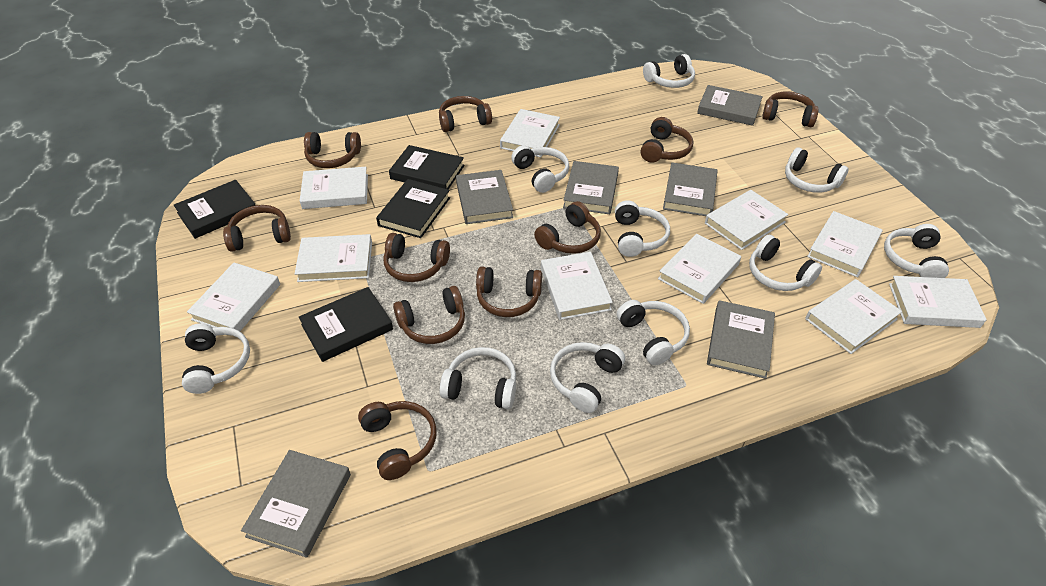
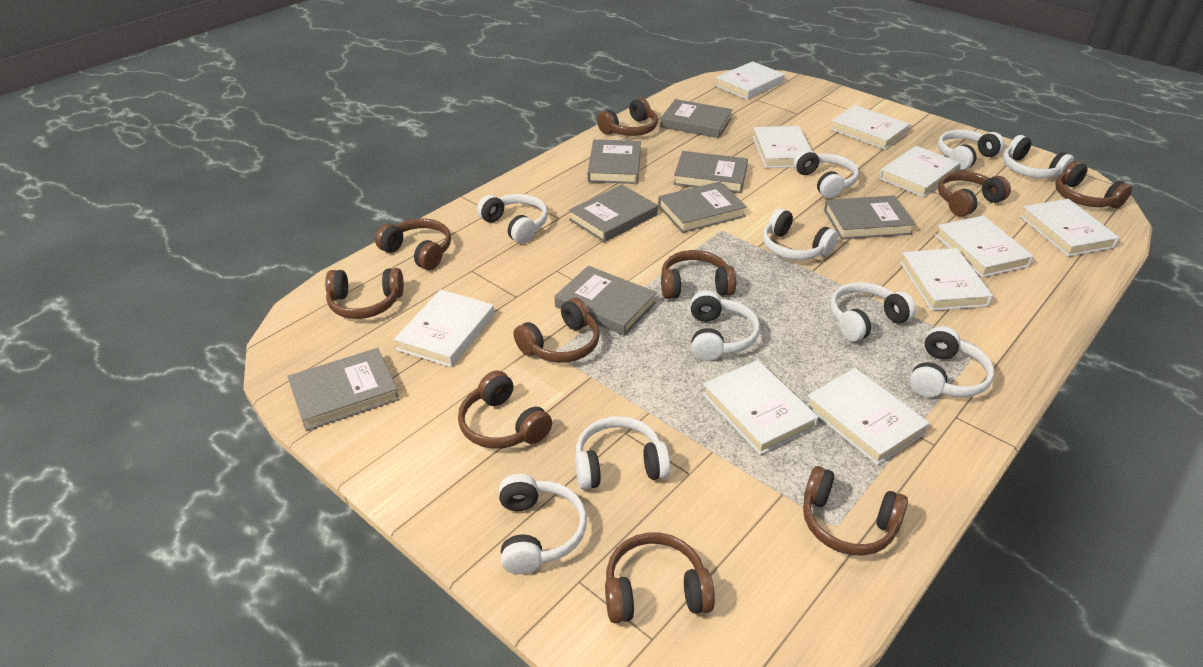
black book: [174,180,255,239] [299,287,393,362] [376,179,450,238] [389,145,464,189] = 4 -> none = 0
grey book: [241,450,351,558] [456,170,513,224] [563,161,619,214] [663,162,718,216] [697,85,763,126] [707,300,775,379] = 6 -> [287,348,400,431] [555,266,657,336] [569,185,658,242] [588,139,641,184] [658,181,747,233] [660,99,733,138] [673,151,748,193] [824,195,915,240] = 8

